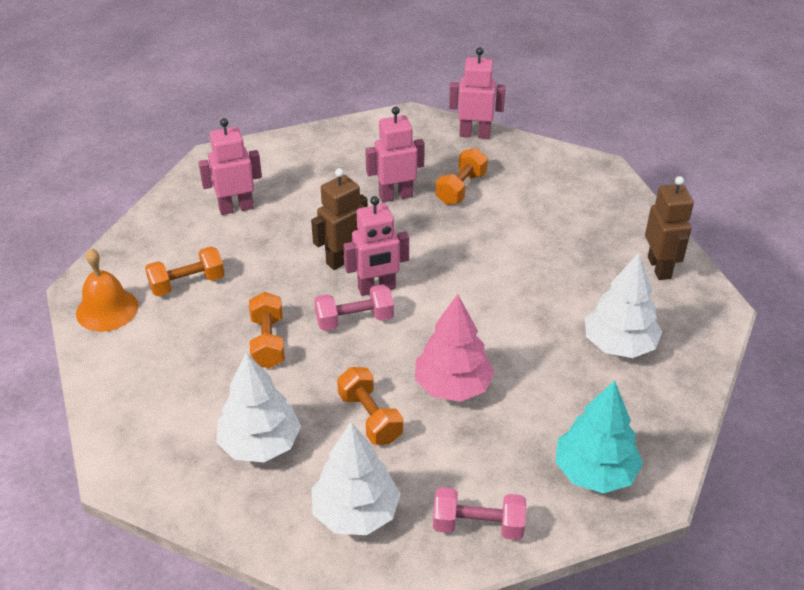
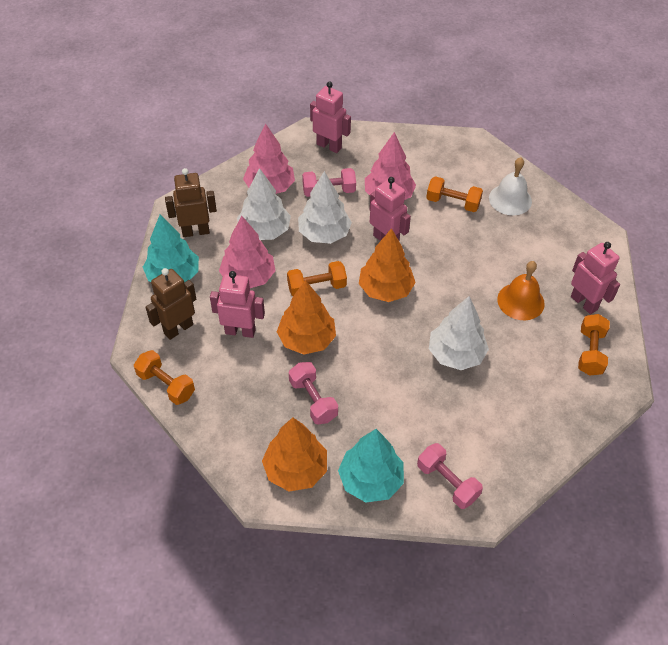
orange tree: none = 0 -> [262,417,327,491] [277,280,336,355] [359,228,416,302] = 3
pink dumbbell: [314,285,394,331] [433,487,526,540] = 2 -> [289,362,338,424] [302,168,356,197] [417,443,483,509] = 3
pink tree: [415,294,495,402] = 1 -> [219,216,276,288] [243,123,295,194] [365,132,416,200] = 3
turquoise tree: [555,380,643,493] = 1 -> [143,215,199,282] [338,429,404,502] = 2
white bell: none = 0 -> [489,157,532,215] = 1

